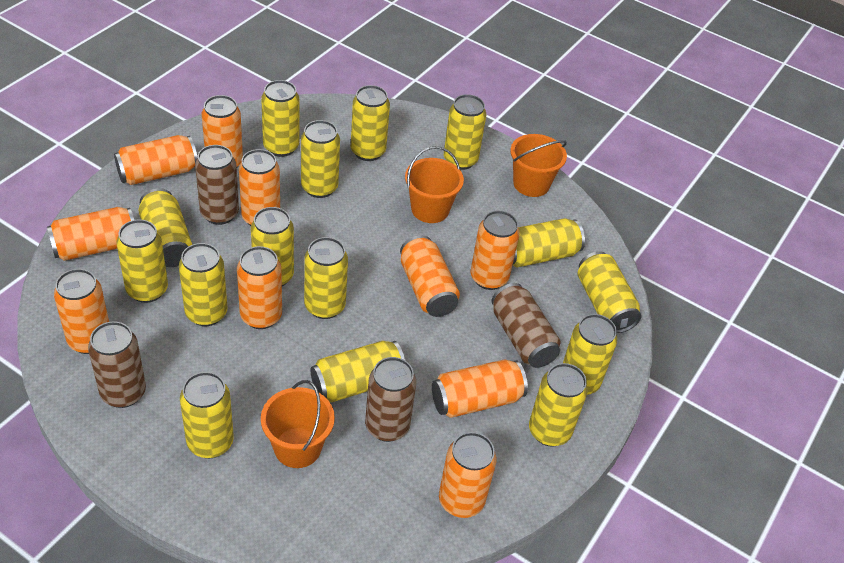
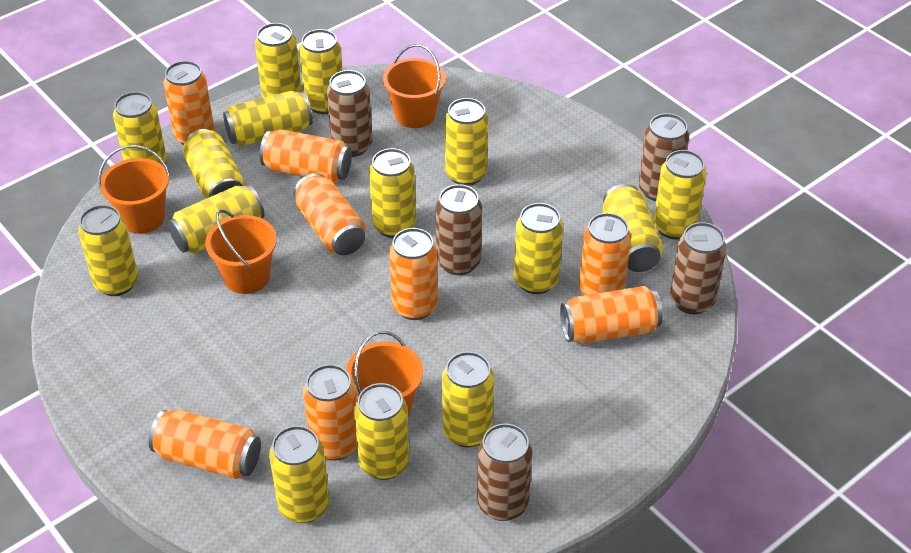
brown can: [88,321,146,408] [195,145,239,225] [365,357,416,442] [491,283,560,368] = 4 -> [327,70,372,157] [436,184,482,275] [477,423,533,521] [638,113,689,201] [670,222,727,314] = 5
orange bucket: [261,380,335,468] [405,146,464,223] [510,134,567,197] = 3 -> [98,145,170,234] [205,209,277,294] [346,331,423,417] [383,44,446,128] = 4
orange can: [47,207,134,261] [54,269,109,354] [114,135,198,185] [201,95,243,168] [237,246,282,329] [239,149,280,226] [400,235,460,317] [432,360,528,418] [439,432,497,518] [471,210,520,290] = 10 -> [149,409,261,479] [163,61,215,145] [260,129,352,183] [294,173,366,255] [303,364,357,461] [389,228,438,320] [560,286,663,344] [579,213,631,295] = 8

